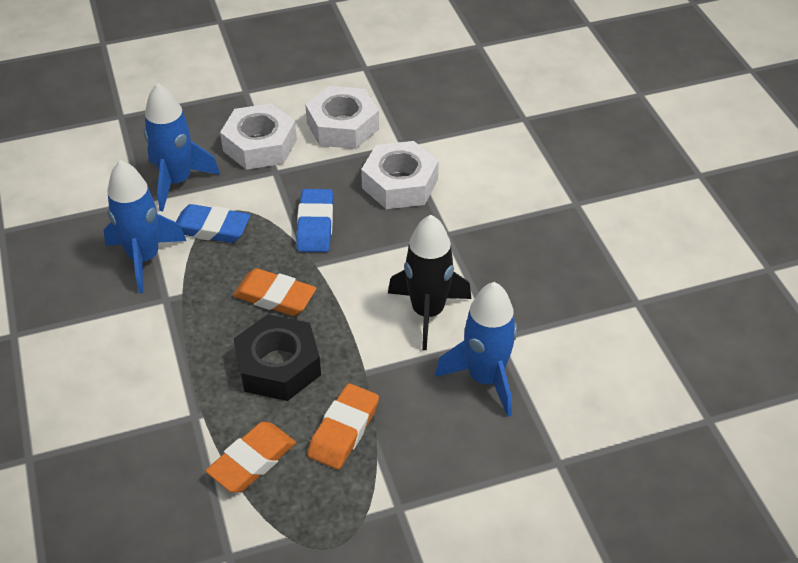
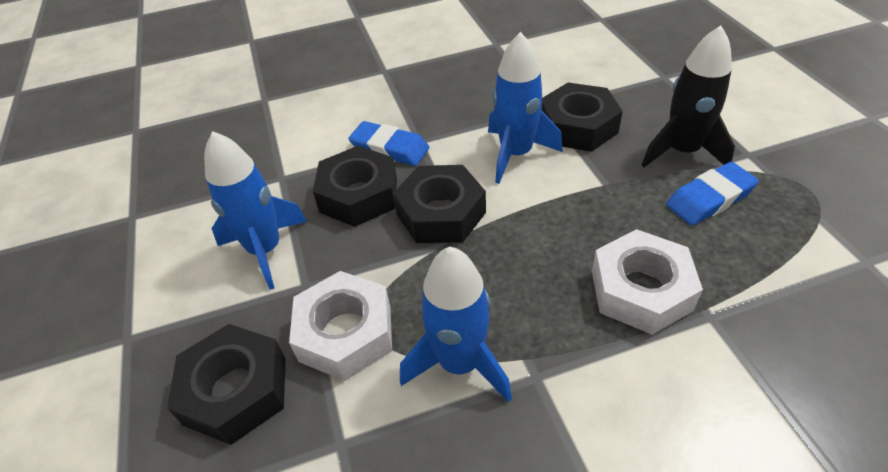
black nut: [234,314,321,401] = 1 -> [167,324,286,445] [313,146,397,227] [393,165,486,243] [542,83,623,152] = 4
orange eraser: [206,422,296,492] [233,268,316,316] [307,383,379,470] = 3 -> none = 0
white nut: [220,103,297,170] [305,86,379,149] [361,141,439,209] = 3 -> [289,271,392,381] [592,229,703,335] = 2

